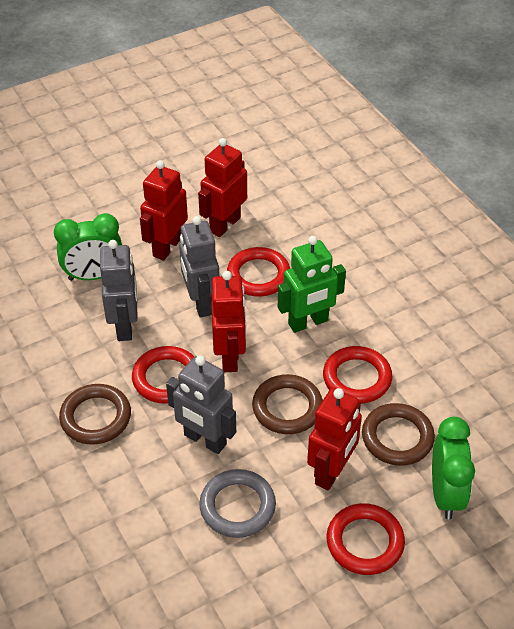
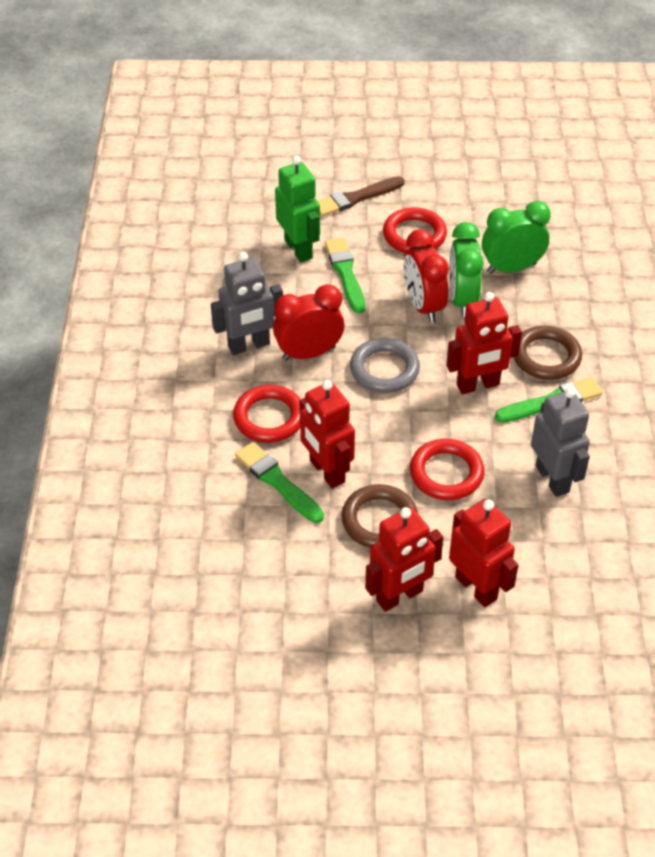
brown brush: none = 0 -> [317,176,405,217] = 1
brown ring: [59,384,131,445] [252,374,323,434] [362,403,435,466] = 3 -> [341,484,418,548] [514,326,582,380] = 2
green brush: none = 0 -> [235,442,324,523] [325,238,365,314] [495,377,603,423] = 3
grey robot: [100,240,138,341] [166,355,236,454] [179,216,219,317] = 3 -> [211,252,283,355] [531,388,590,497] = 2
red clock: none = 0 -> [273,284,344,361] [403,229,449,323] = 2
red ring: [132,346,194,404] [227,247,290,296] [323,346,392,403] [327,503,405,575] = 4 -> [233,385,301,443] [383,207,447,253] [410,439,484,500] = 3

